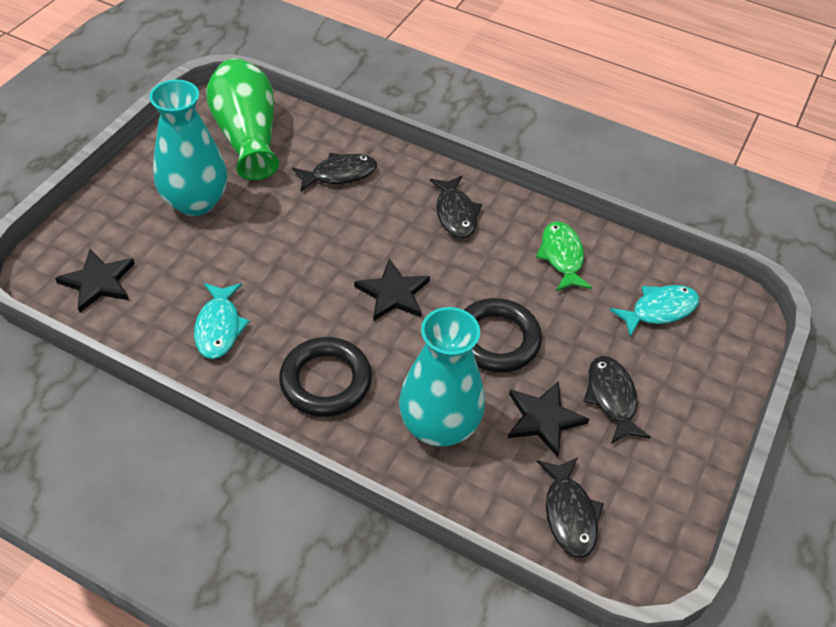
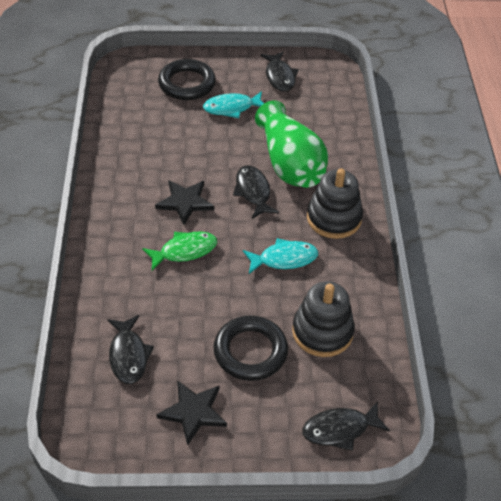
black stacking toy: none = 0 -> [292,281,355,357] [307,168,363,239] = 2
black star: [55,249,135,313] [354,259,430,321] [508,381,589,457] = 3 -> [155,180,214,225] [156,380,227,446] = 2
turquoise vase: [149,80,227,216] [399,307,485,447] = 2 -> none = 0

